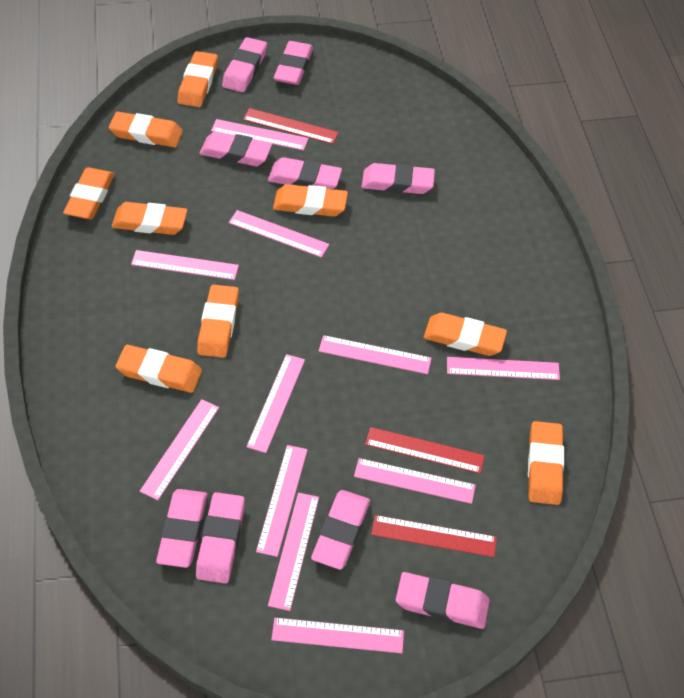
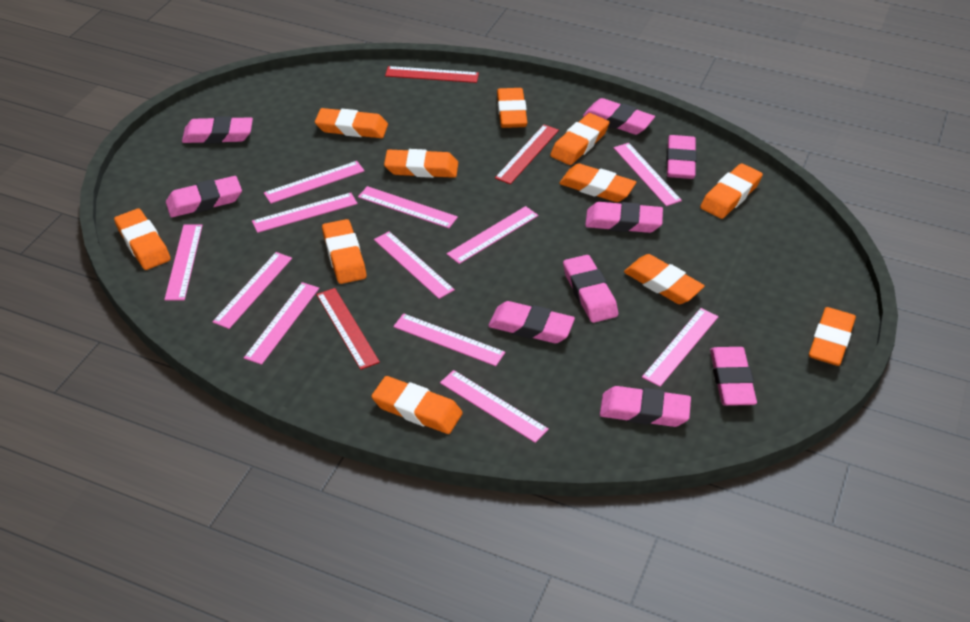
orange eraser: [63,167,115,219] [109,111,183,147] [112,202,188,235] [115,345,202,393] [178,51,218,107] [197,284,239,358] [273,184,348,217] [424,313,507,356] [528,421,564,505] = 9 -> [114,208,171,270] [315,108,388,138] [322,219,366,284] [371,376,463,434] [384,149,458,178] [497,88,528,128] [550,113,609,165] [559,163,636,202] [624,254,705,304] [700,163,763,219] [809,307,856,366] = 11
pink ruler: [131,250,239,280] [140,399,219,500] [211,119,309,151] [229,210,329,258] [246,354,305,453] [256,445,308,557] [268,493,319,611] [271,618,404,653] [319,335,432,374] [354,458,476,504] [447,357,560,380] = 11 -> [164,224,203,300] [212,252,292,329] [244,282,319,365] [252,193,358,233] [264,161,365,204] [358,186,458,228] [374,231,455,299] [393,313,505,366] [440,370,549,443] [447,206,538,264] [614,143,682,206] [642,308,719,387] = 12

